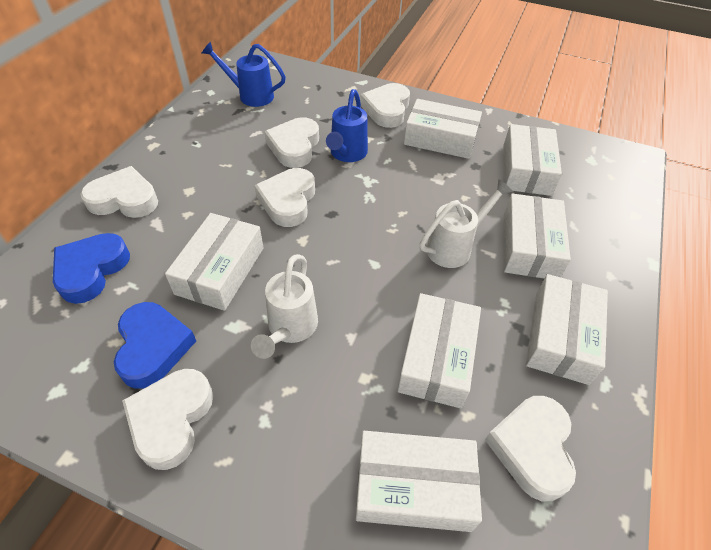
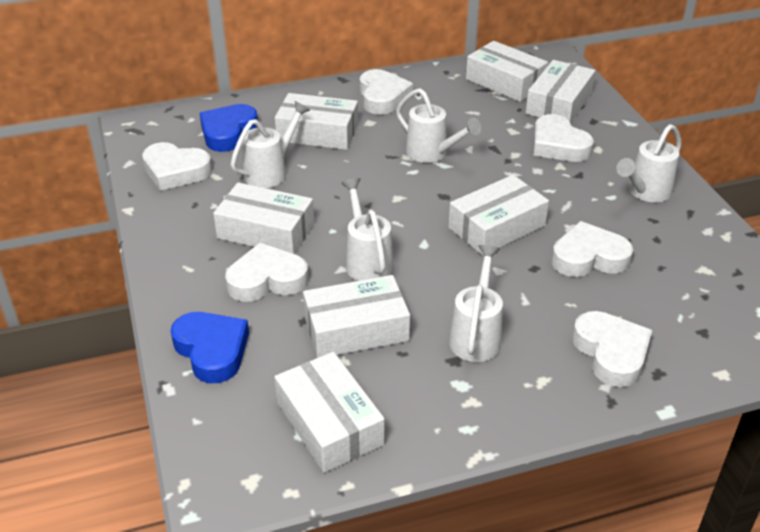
blue watering can: [202,41,286,107] [326,89,368,162] = 2 -> none = 0
white watering can: [251,254,318,359] [420,179,513,268] = 2 -> [231,101,310,188] [341,178,394,281] [396,88,481,163] [449,245,503,362] [616,124,681,202] = 5

